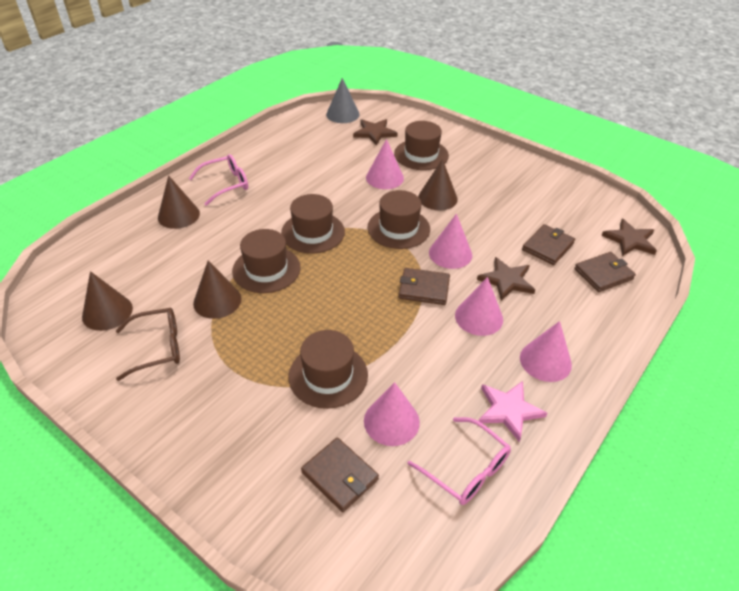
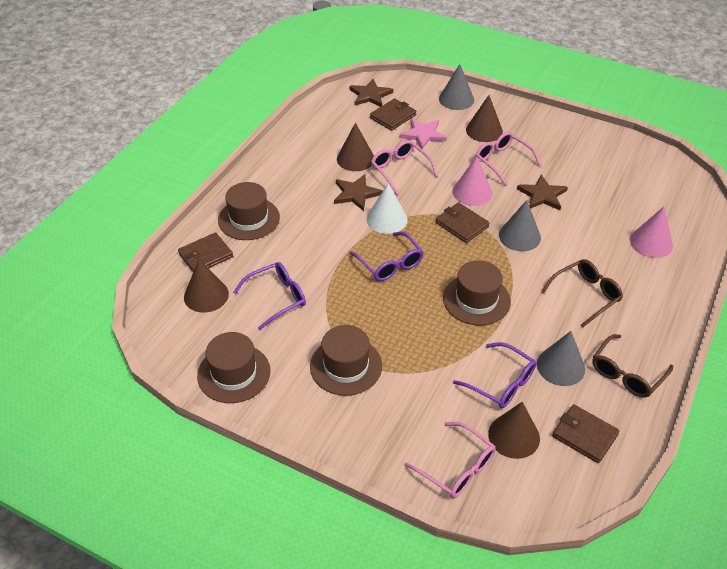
brown glasses: [116,308,180,381] = 1 -> [541,259,623,328] [592,334,673,398] = 2
brown hat: [232,229,301,293] [281,194,345,254] [289,330,368,409] [368,190,430,249] [394,121,449,170] = 5 -> [197,332,270,403] [218,182,280,240] [310,325,382,396] [443,260,511,326] = 4
grey cone: [326,78,360,123] = 1 -> [439,64,474,110] [499,200,541,251] [537,331,585,386] = 3
pink cone: [364,382,420,446] [366,139,404,189] [429,214,472,269] [455,277,503,336] [520,321,572,382] = 5 -> [453,156,492,206] [630,207,673,258] = 2
pink glasses: [189,154,248,206] [407,417,511,505] = 2 -> [371,140,438,195] [404,422,496,498] [475,132,541,186] = 3
purple glasses: none = 0 -> [233,262,306,330] [349,232,423,281] [453,342,537,408] = 3
white cone: none = 0 -> [367,183,408,234] = 1

